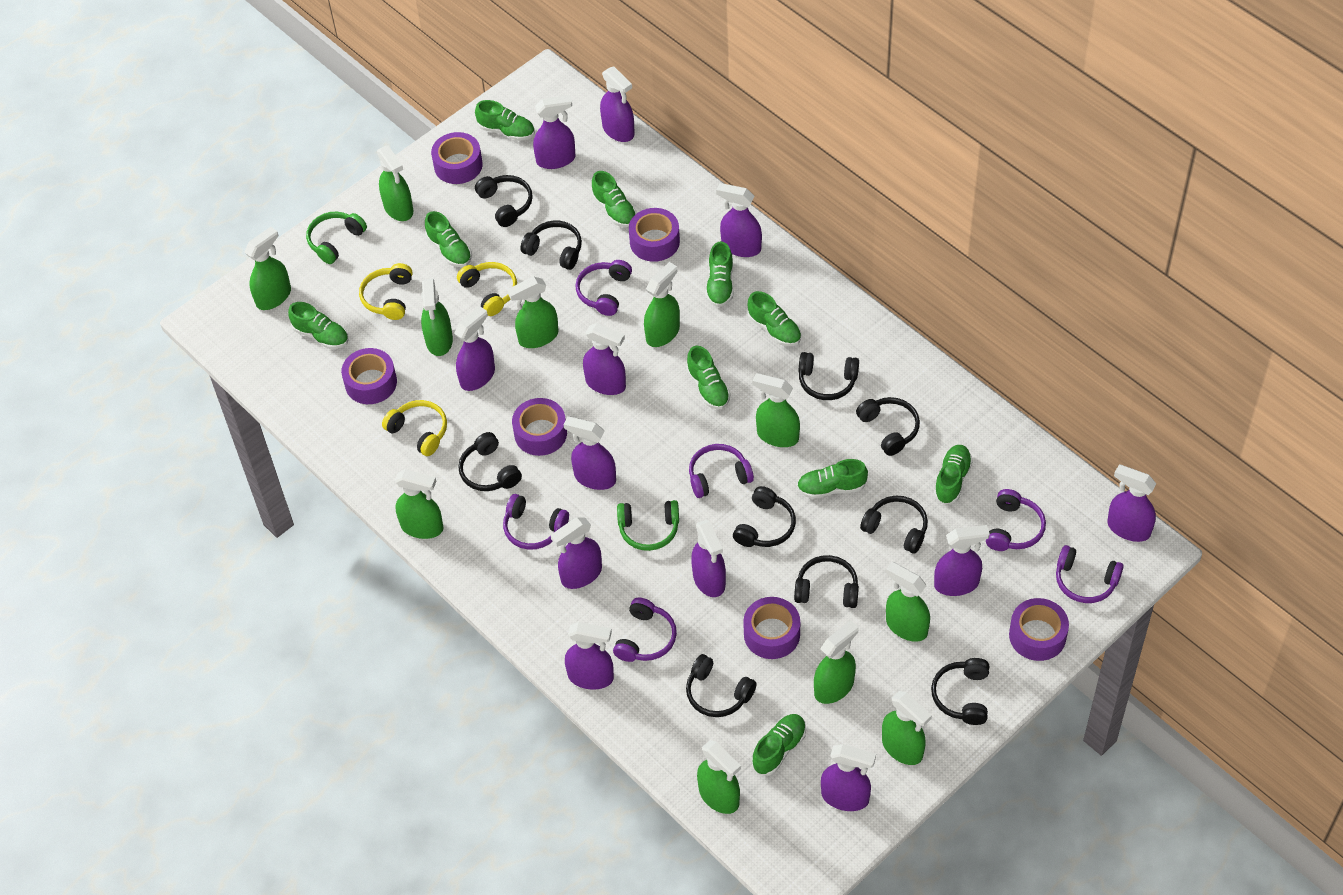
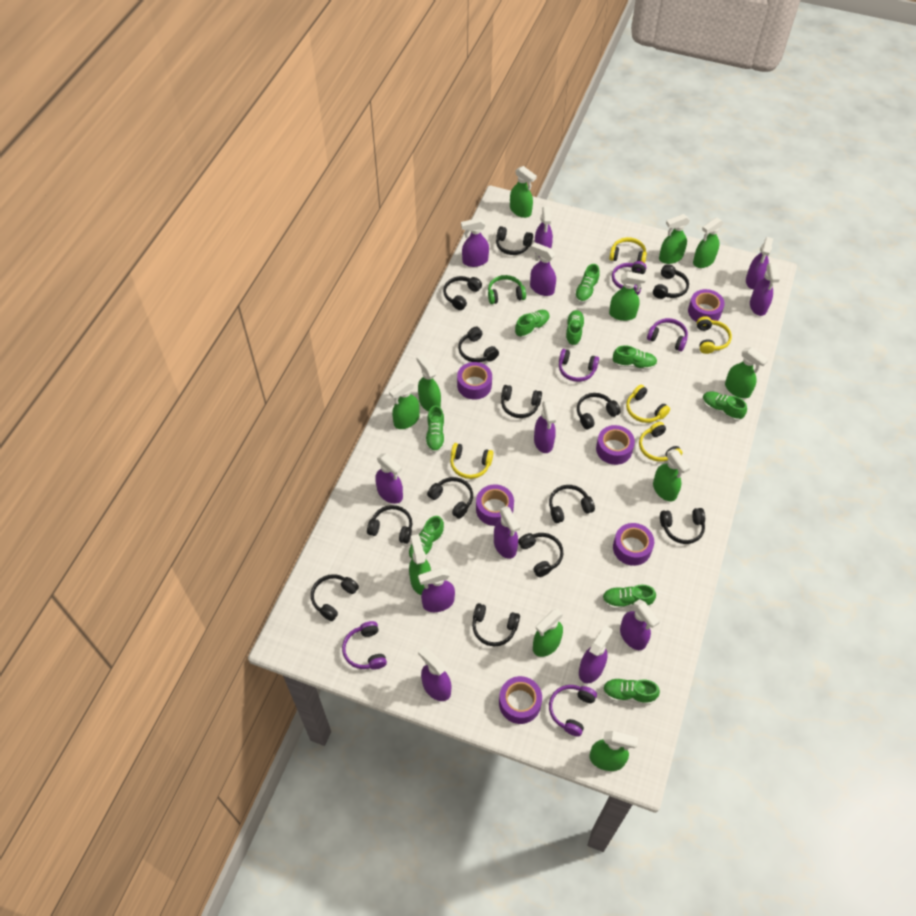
black headphones: [458,432,522,491] [475,175,533,227] [520,220,582,270] [686,654,757,717] [733,486,796,547] [794,555,859,608] [799,352,859,400] [856,397,920,456] [860,495,928,554] [931,658,989,725] = 10 -> [311,574,359,621] [367,505,412,544] [427,477,473,519] [443,276,482,310] [458,327,499,362] [472,603,520,646] [496,226,533,255] [501,385,542,418] [518,533,563,577] [549,485,595,523] [577,393,621,429] [653,264,689,299] [660,508,705,544] = 13
green headphones: [306,212,367,264] [617,500,679,551] = 2 -> [488,275,526,304] = 1
green shoe: [288,302,349,349] [425,211,472,267] [475,100,535,141] [592,171,637,227] [686,346,730,409] [706,241,733,307] [748,291,801,346] [752,714,806,775] [797,459,868,499] [934,445,973,504] = 10 -> [408,516,444,560] [425,405,445,453] [515,310,550,338] [565,310,585,346] [574,264,600,303] [602,584,656,609] [603,678,660,705] [613,345,657,370] [702,392,747,421] = 9
purple headphones: [503,494,569,550] [575,260,632,316] [613,597,677,662] [689,444,754,498] [986,489,1046,551] [1056,545,1124,603] = 6 -> [342,621,387,670] [549,685,597,737] [559,349,599,382] [612,261,646,295] [647,318,688,351] = 5
yellow headphones: [359,263,413,320] [382,400,447,456] [457,262,517,316] = 3 -> [450,443,493,479] [609,237,647,263] [626,385,670,423] [639,422,682,461] [697,316,732,354] = 5

